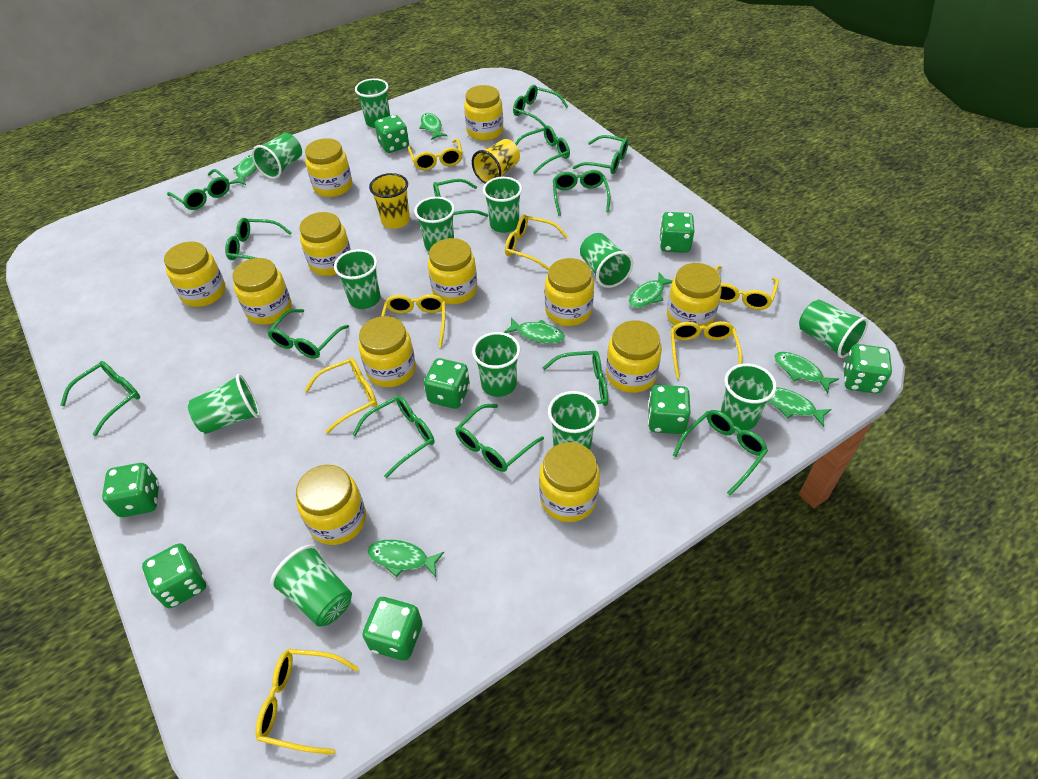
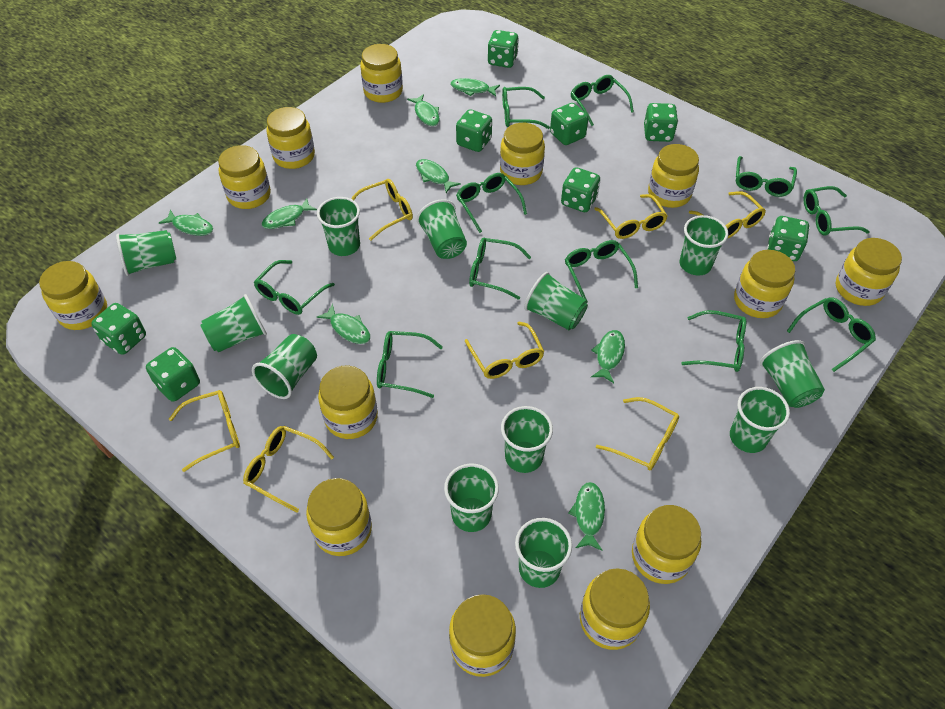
green fish: [229,155,257,185] [368,540,444,578] [419,113,447,140] [504,318,565,344] [629,272,673,308] [768,387,832,427] [774,352,839,393] = 7 -> [159,210,213,236] [262,198,317,229] [317,304,370,344] [407,94,440,126] [416,159,461,193] [450,78,500,96] [568,482,605,551] [591,330,625,383] = 8
green glasses: [61,361,140,436] [167,169,230,210] [225,218,292,260] [267,309,349,359] [352,396,435,478] [433,179,488,217] [455,404,544,472] [513,85,569,127] [515,125,570,174] [542,351,608,406] [553,170,610,216] [573,135,628,174] [673,410,768,495] = 13 -> [254,260,335,315] [377,331,443,398] [456,173,527,233] [469,238,531,300] [502,87,550,129] [565,240,638,302] [571,75,634,126] [681,310,746,372] [736,156,797,197] [787,297,876,372] [803,186,870,236] = 11
yellow cup: [369,173,410,229] [472,139,520,183] = 2 -> none = 0
yellow jar: [164,242,226,307] [232,258,292,325] [296,465,366,545] [300,212,351,276] [305,138,352,197] [359,316,416,387] [428,238,478,304] [464,85,503,141] [539,442,600,522] [545,258,594,326] [606,320,662,393] [667,263,722,331] = 12 -> [39,261,107,330] [218,145,271,209] [266,107,315,169] [306,478,372,556] [318,366,378,439] [360,44,403,103] [449,594,516,677] [500,123,545,185] [580,568,650,650] [632,505,701,584] [648,144,699,208] [734,250,795,318] [836,238,902,306] = 13

